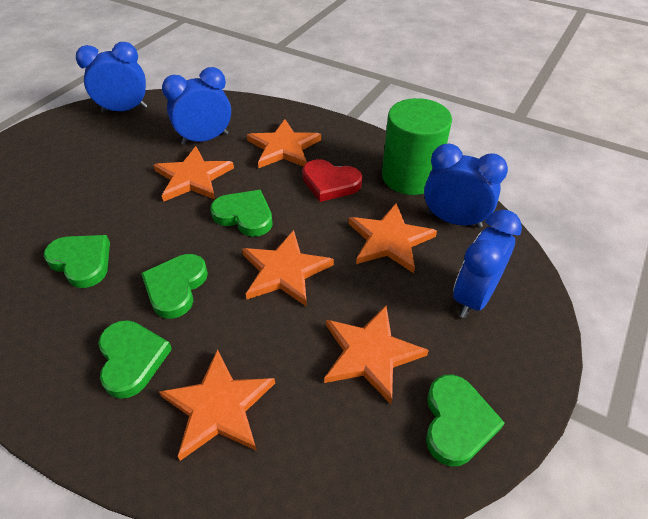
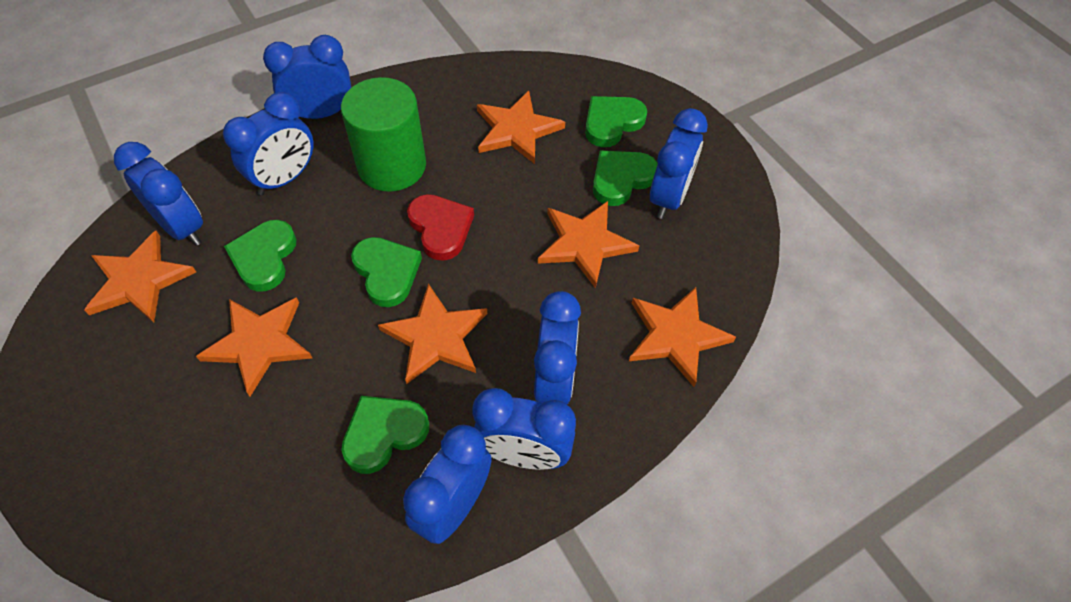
blue clock: [76,42,147,113] [162,67,231,145] [424,144,508,228] [453,209,522,318] = 4 -> [114,142,203,246] [223,92,313,195] [263,35,351,119] [403,425,492,544] [473,388,576,470] [534,291,581,404] [650,108,708,219] = 7

